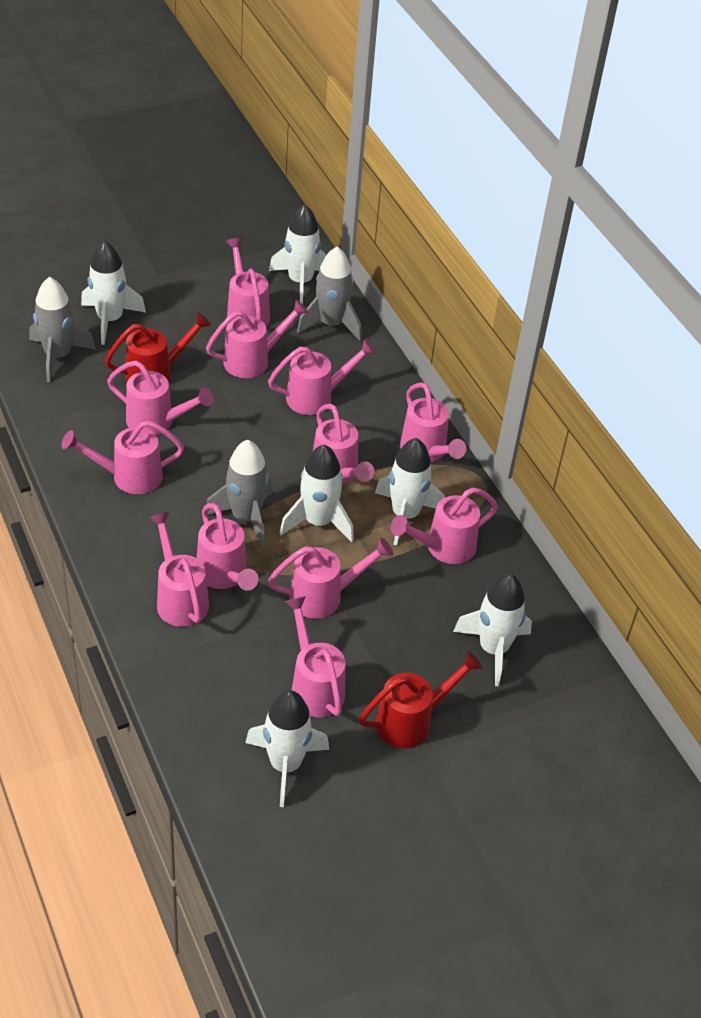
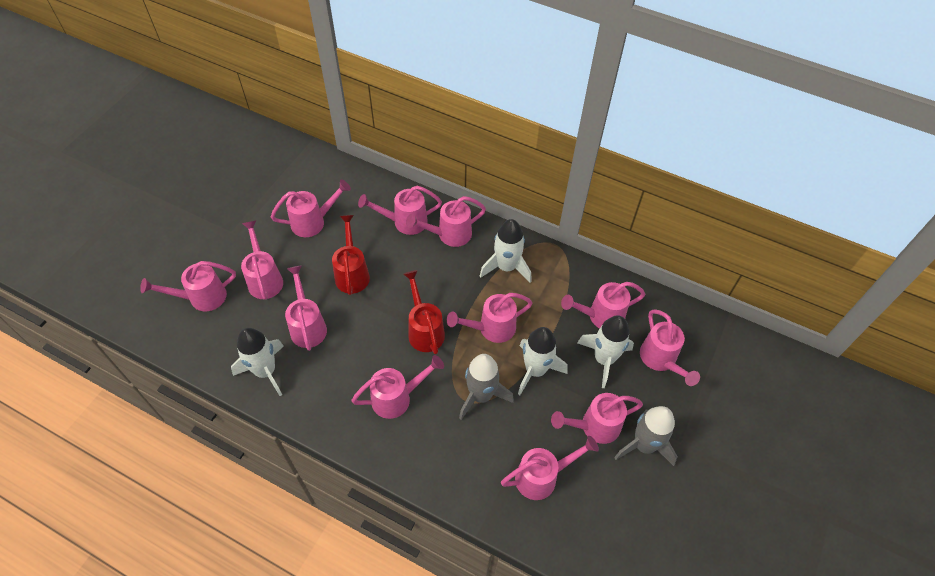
grey rocket: [29,277,96,383] [206,440,272,548] [297,246,362,341] = 3 -> [459,354,514,420] [614,406,678,466] = 2
white rocket: [81,241,146,345] [245,690,329,807] [269,204,326,304] [280,444,354,542] [375,438,445,545] [453,574,532,686] = 6 -> [231,328,284,396] [480,219,532,283] [518,327,568,395] [577,315,634,388] = 4

